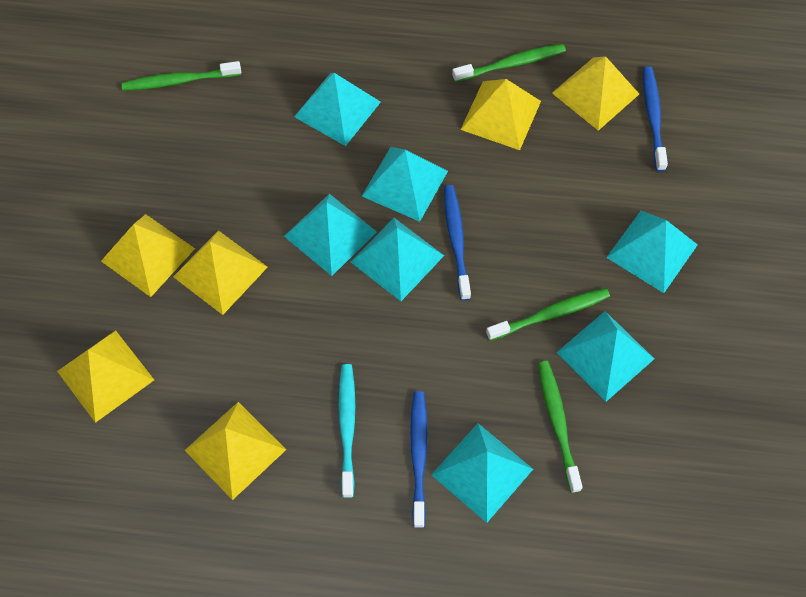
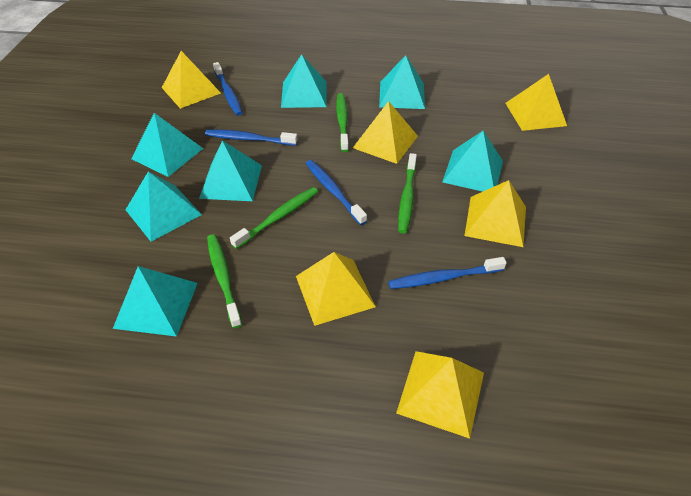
blue toothbrush: [410,391,427,528] [444,185,471,300] [643,66,668,172] = 3 -> [205,130,298,146] [213,62,243,116] [306,160,367,225] [388,257,507,289] = 4
turquoise toothbrush: [339,364,355,498] = 1 -> none = 0

